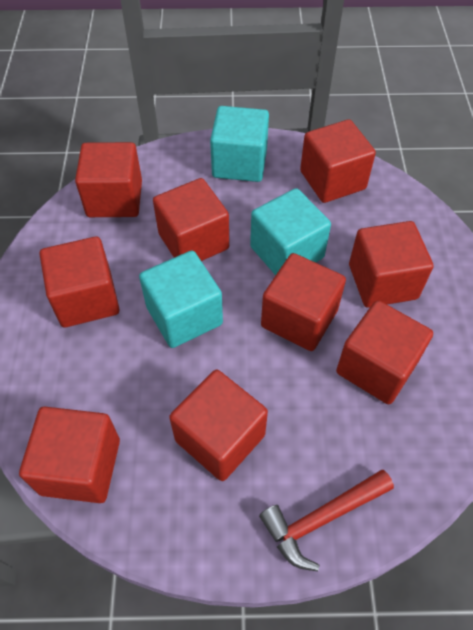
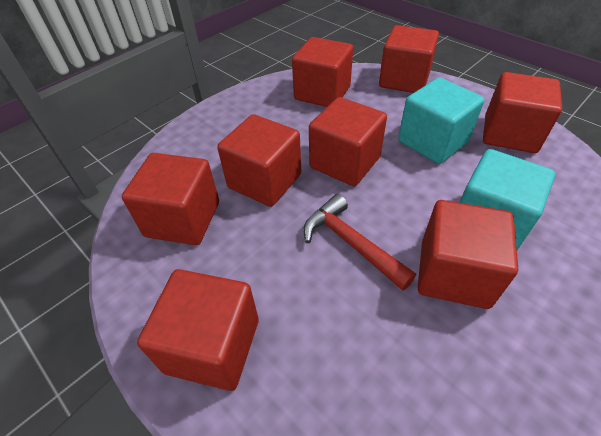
red cube: [19,407,120,503] [40,236,120,327] [75,142,142,217] [153,178,229,261] [169,370,268,481] [261,253,346,351] [300,119,376,203] [336,300,433,404] [349,221,434,308] = 9 -> [122,153,219,245] [137,269,259,391] [217,114,301,207] [292,37,353,107] [309,97,387,186] [379,25,439,93] [418,200,518,309] [483,72,562,153] = 8
turquoise cube: [139,251,223,348] [210,106,269,182] [250,188,331,275] = 3 -> [398,77,485,164] [459,149,555,250] = 2

